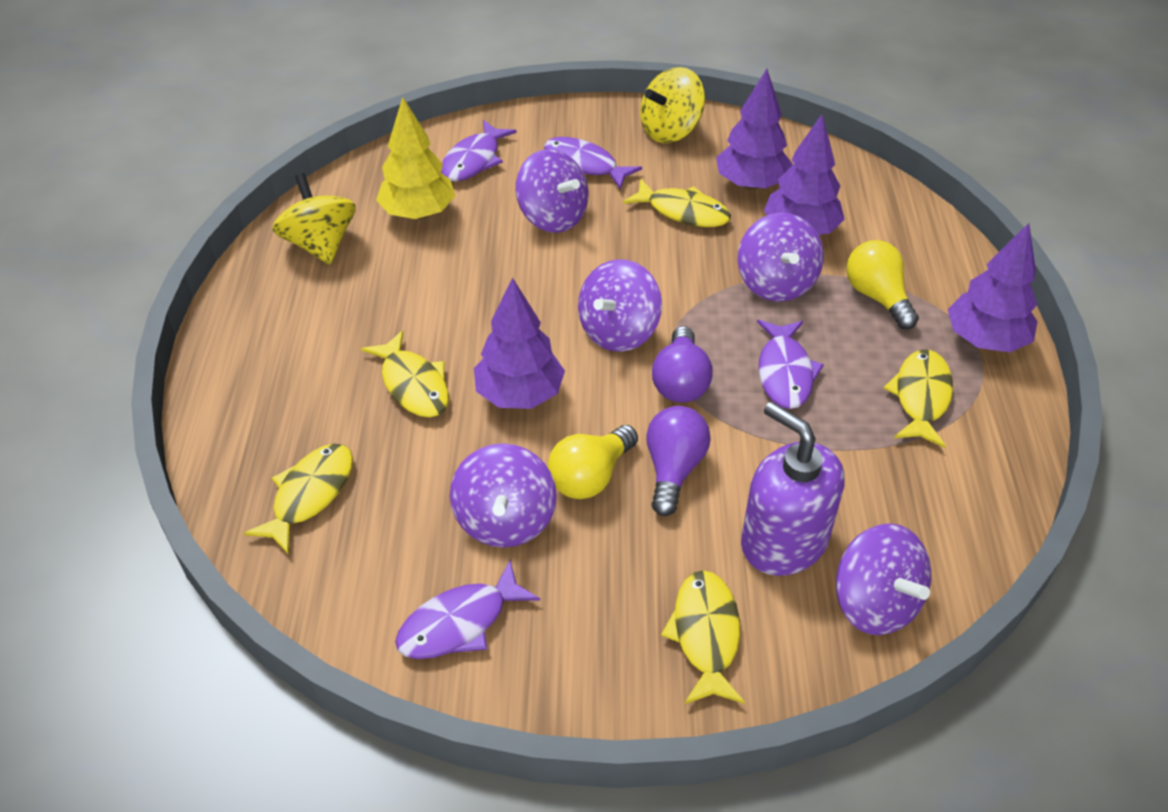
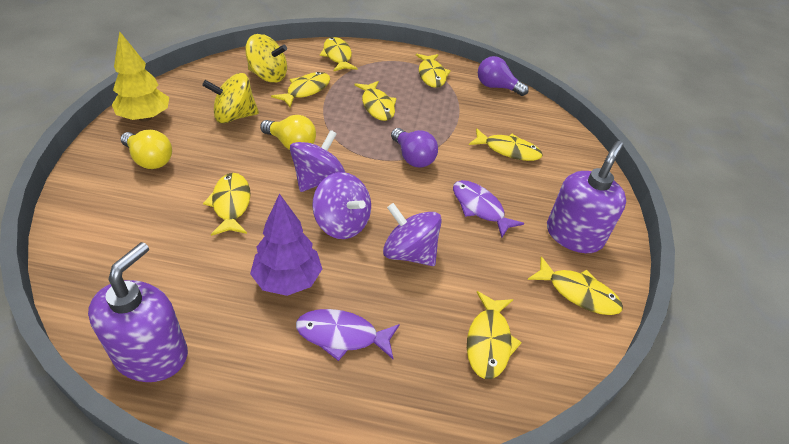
purple fish: [395,561,540,659] [441,120,517,181] [544,137,642,190] [757,320,824,409] = 4 -> [296,309,400,361] [453,180,524,238] = 2
purple soap dispenser: [741,402,844,576] = 1 -> [88,242,188,382] [547,141,626,253] = 2
purple spinning top: [450,443,557,548] [516,149,589,233] [578,259,662,352] [738,213,824,302] [836,523,931,635] = 5 -> [290,130,345,192] [312,172,371,239] [383,203,442,266] = 3
purple tree: [474,278,565,409] [716,69,793,190] [764,114,845,235] [948,223,1038,352] = 4 -> [250,193,322,296] = 1
yellow fish: [244,444,353,555] [361,331,449,418] [623,179,731,227] [661,570,745,704] [884,350,953,448] = 5 -> [203,173,251,236] [271,72,330,107] [320,37,358,72] [354,81,397,121] [416,54,451,88] [467,291,522,379] [469,128,543,161] [528,256,623,315] = 8

